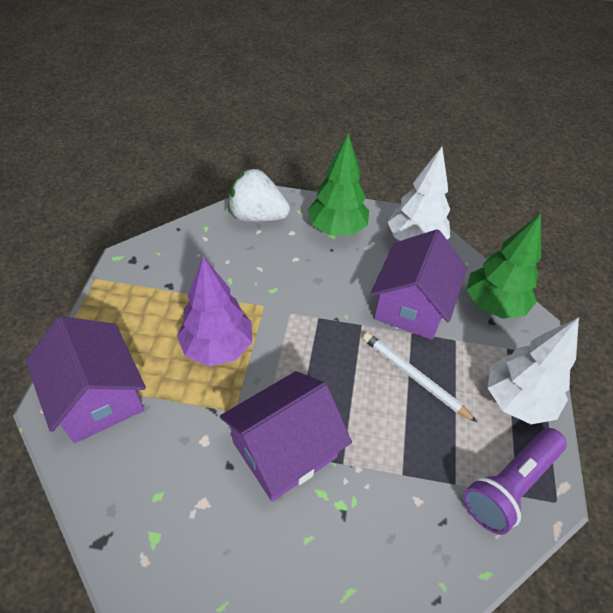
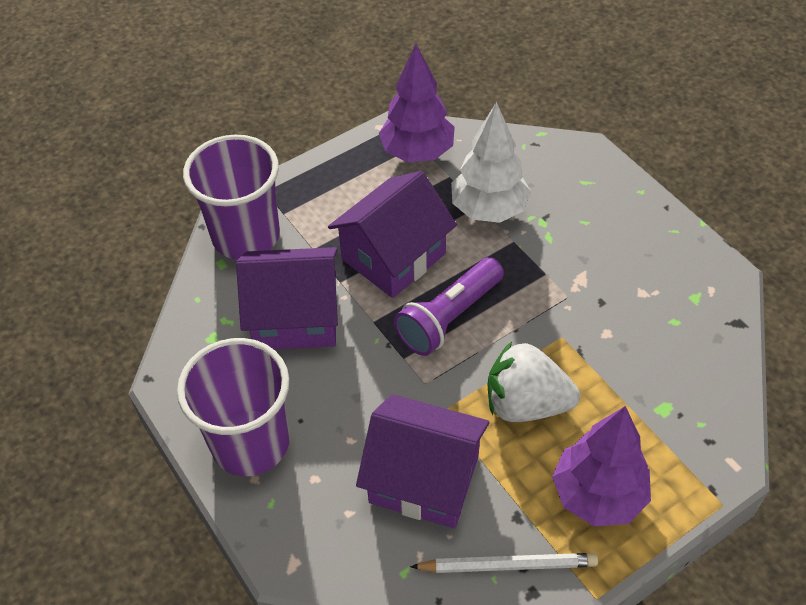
green tree: [308,133,369,235] [466,214,541,319] = 2 -> none = 0
purple cup: none = 0 -> [177,338,290,476] [183,135,280,260] = 2
purple tree: [177,256,252,366] = 1 -> [379,44,454,162] [552,406,651,526] = 2
white tree: [388,147,450,241] [487,317,579,424] = 2 -> [451,102,531,223] = 1

